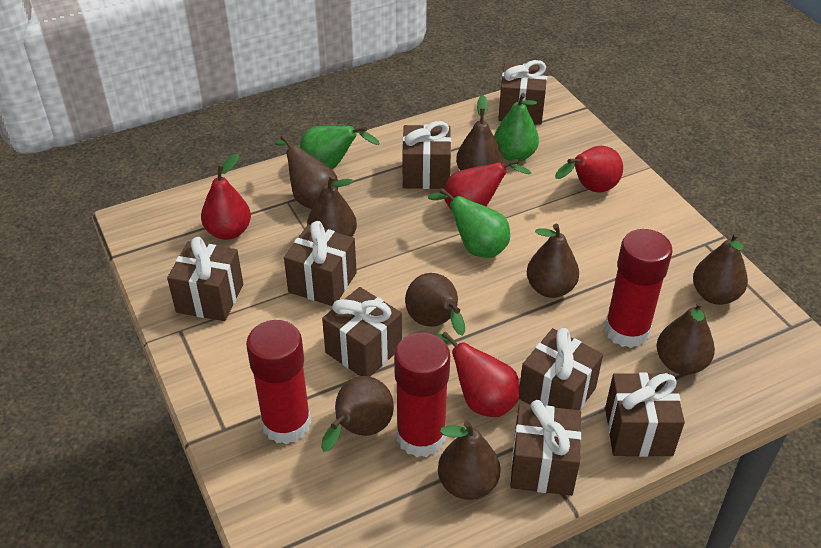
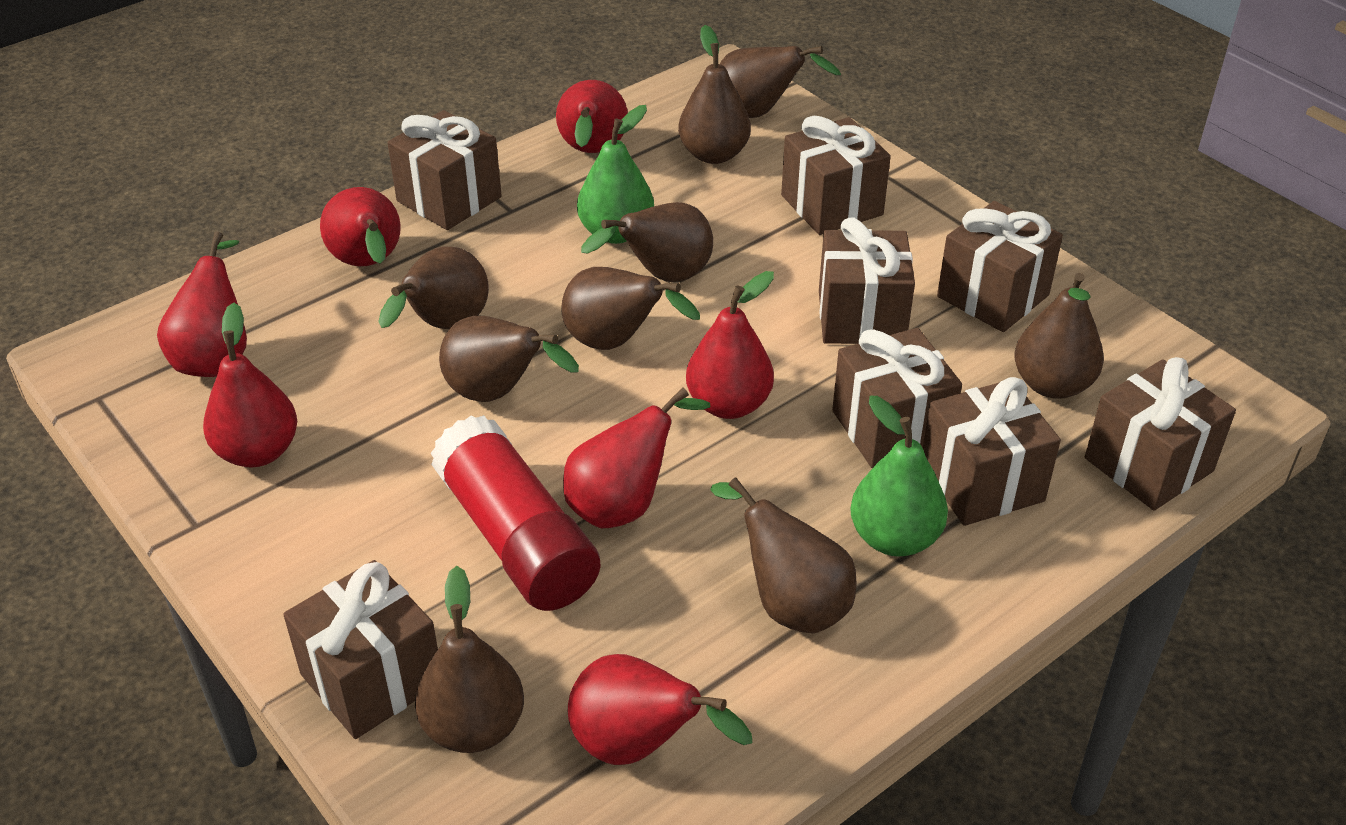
green pear: [300,126,380,169] [428,188,510,258] [494,93,539,162] = 3 -> [577,105,654,244] [850,396,948,556] = 2
red glue stick: [246,320,311,444] [394,332,450,457] [605,229,673,348] = 3 -> [431,415,601,611] = 1
red pear: [201,154,251,240] [433,331,520,417] [444,159,532,209] [555,146,623,193] = 4 -> [157,232,247,377] [203,302,297,467] [320,187,401,266] [556,80,628,153] [563,388,710,528] [568,654,752,765] [686,271,774,419] = 7

